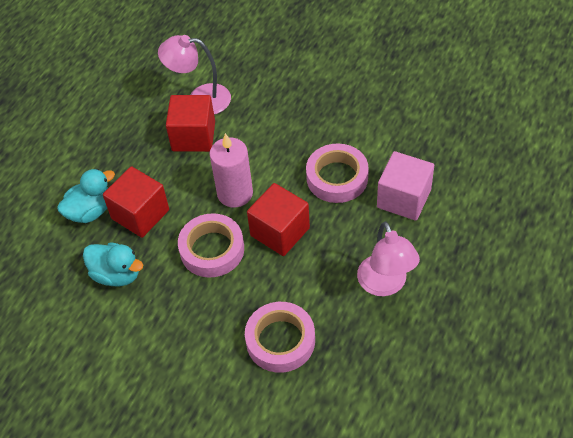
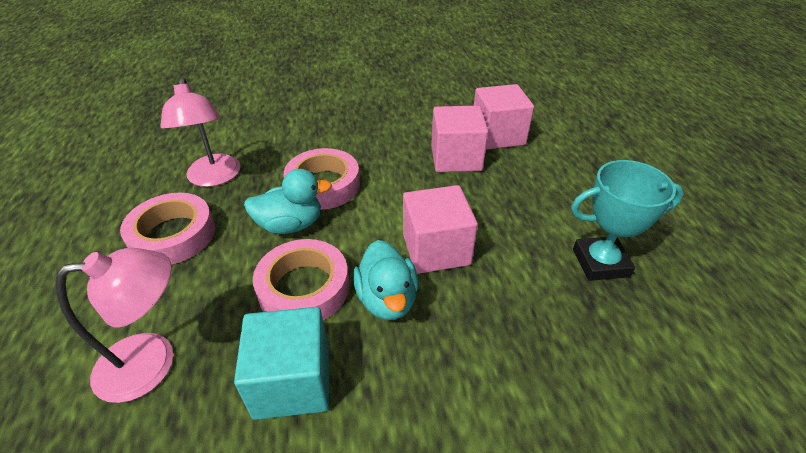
pink candle: [209,133,253,208] = 1 -> none = 0
pink cube: [377,151,434,220] = 1 -> [403,185,478,274] [431,106,488,172] [474,84,534,150] = 3
red cube: [103,166,169,238] [166,95,215,152] [247,183,310,256] = 3 -> none = 0
turquoise cube: none = 0 -> [234,307,329,420] = 1
turquoise trophy: none = 0 -> [571,160,684,281] = 1

